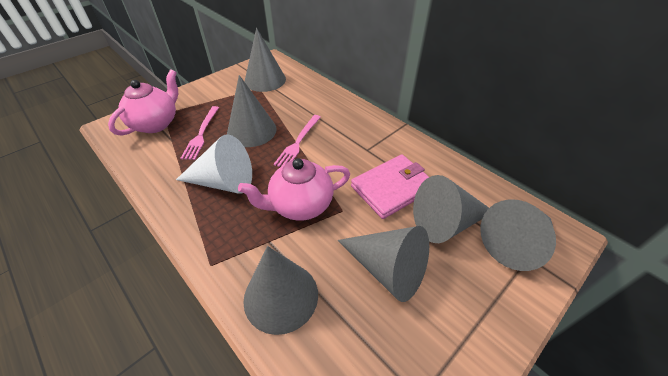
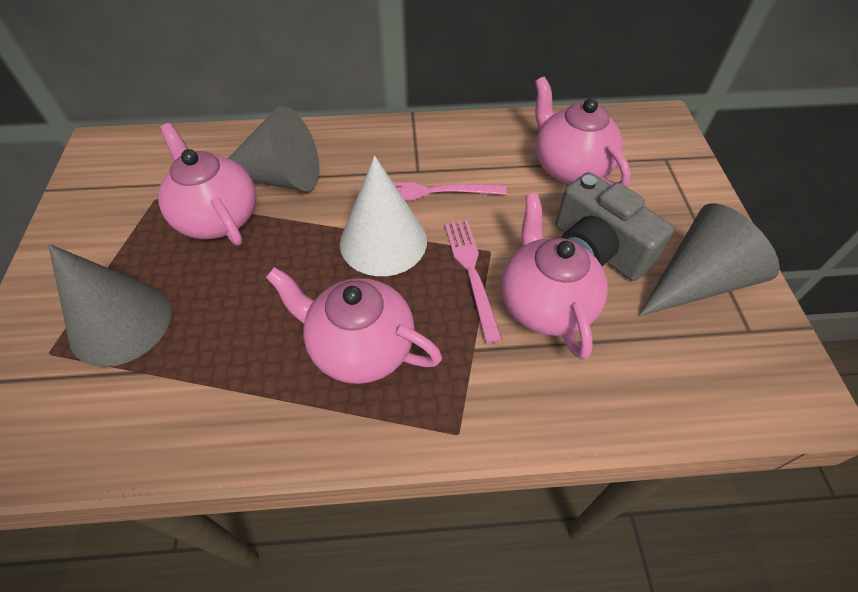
grey camera: none = 0 -> [556,172,674,281] = 1
grey cone: [227,75,277,147] [243,246,318,335] [244,28,286,92] [337,226,429,302] [413,175,489,243] [480,199,556,271] = 6 -> [48,244,171,367] [228,106,320,191] [639,203,780,316] = 3
pink teapot: [108,69,178,136] [238,159,350,221] = 2 -> [158,123,256,246] [265,267,442,384] [501,193,608,360] [535,77,631,187] = 4
pink wallet: [351,155,429,219] = 1 -> none = 0

